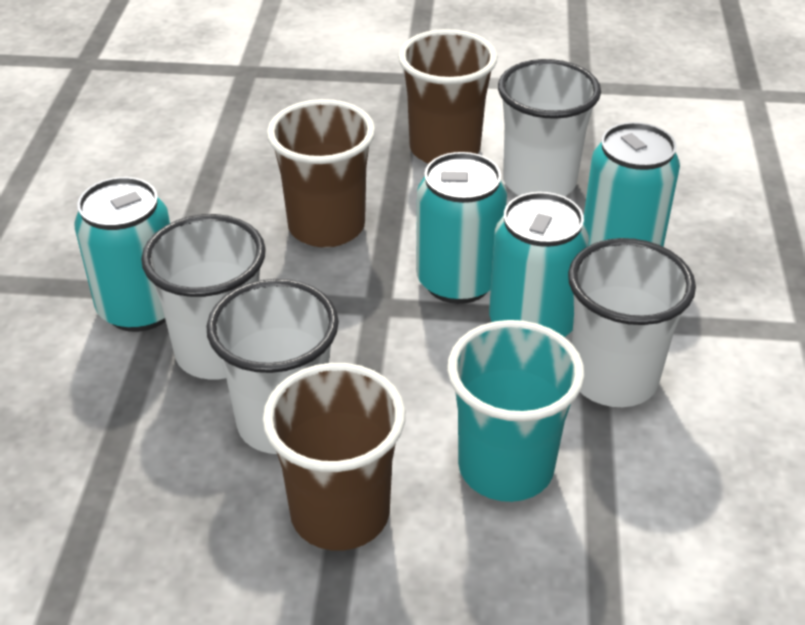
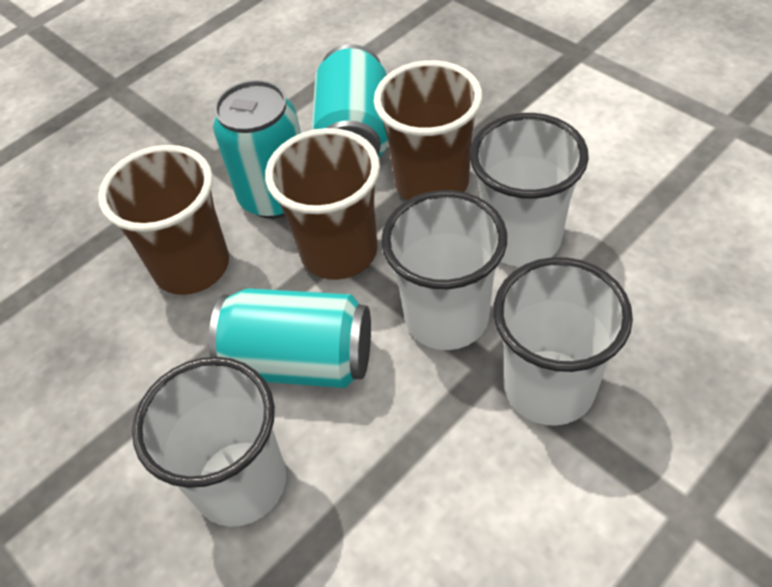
turquoise can: [74,177,170,332] [416,152,507,304] [489,192,589,337] [583,122,680,247] = 4 -> [209,288,371,388] [213,80,301,219] [312,44,388,157] = 3
turquoise cup: [447,320,585,502] = 1 -> none = 0

